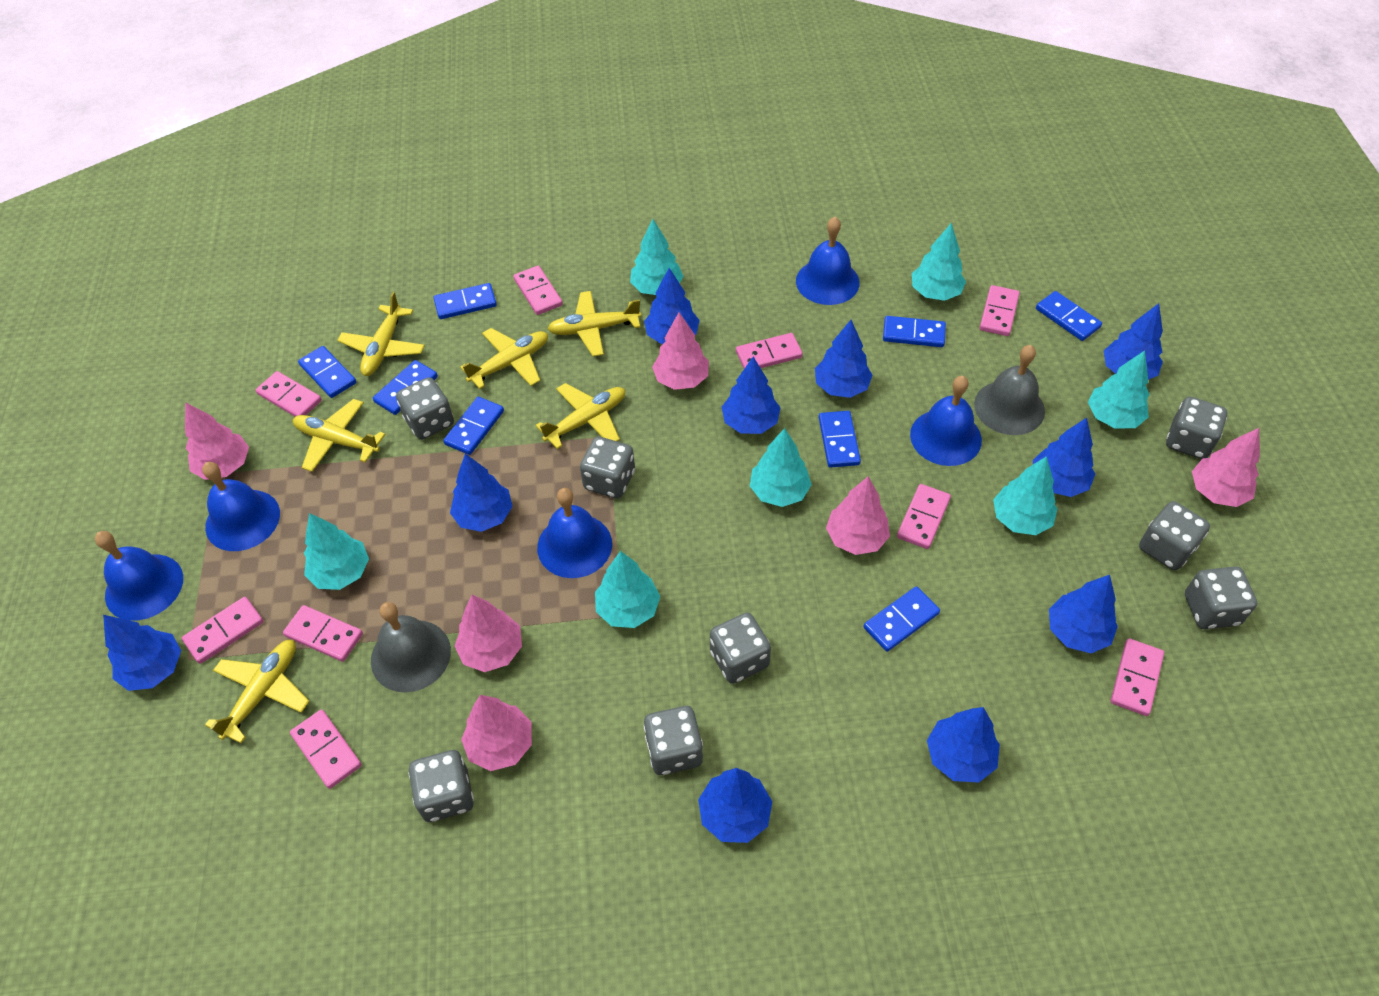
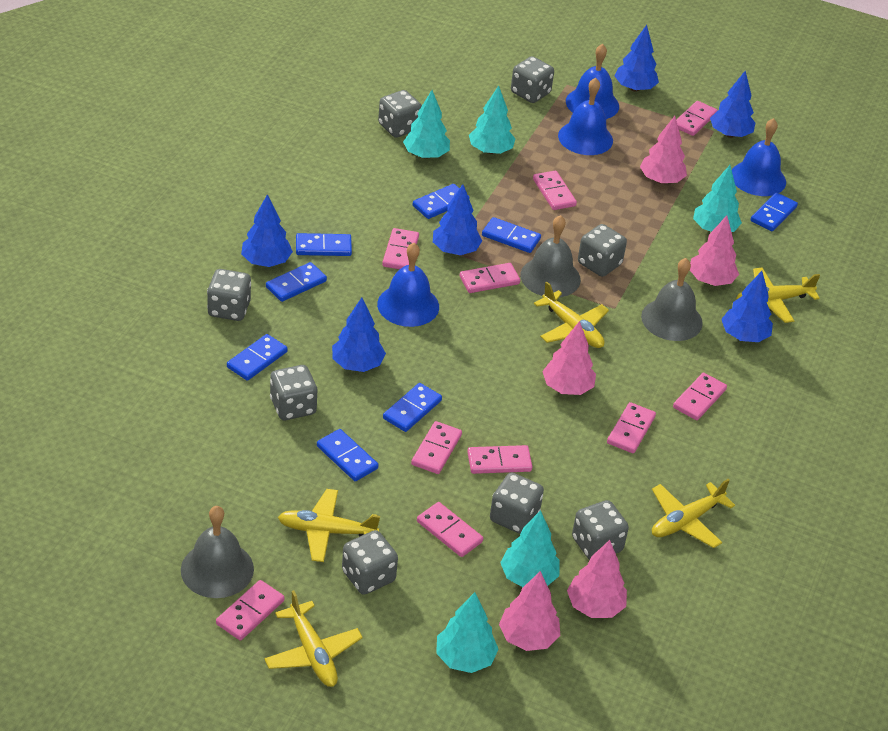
blue bell: [95,531,183,621] [202,462,280,551] [537,488,612,578] [796,217,860,305] [910,376,982,466] = 5 -> [377,243,439,327] [558,78,613,155] [566,44,619,119] [732,118,786,196] = 4
blue tree: [103,615,181,691] [450,454,513,532] [644,268,700,344] [698,768,772,843] [722,357,781,434] [815,320,872,398] [927,707,1000,783] [1033,418,1095,497] [1049,575,1118,653] [1104,303,1163,380] = 10 -> [241,194,293,267] [332,298,386,372] [433,184,482,255] [615,25,659,92] [710,71,755,138] [721,271,773,342] = 6
grey bell: [371,602,451,693] [974,345,1045,435] = 2 -> [181,506,254,598] [521,215,581,297] [641,258,703,341] = 3
pink domino: [182,597,264,664] [256,371,322,417] [283,605,363,662] [290,710,362,789] [513,266,563,315] [736,333,803,369] [897,484,951,549] [980,285,1020,336] [1111,639,1164,716] = 9 -> [216,580,285,640] [382,228,419,269] [411,421,462,474] [417,502,483,557] [460,263,520,293] [467,445,532,474] [533,171,577,210] [607,402,656,453] [673,373,727,420] [676,101,718,136] = 10
pink tree: [185,402,249,480] [455,595,522,672] [461,695,532,771] [652,312,709,390] [826,477,890,555] [1192,428,1260,507] = 6 -> [499,571,560,651] [542,321,596,395] [567,540,627,618] [640,116,687,184] [690,215,739,286] = 5
turquoise tree: [304,513,369,590] [595,551,660,628] [630,219,684,295] [750,428,812,507] [912,223,966,301] [993,456,1057,535] [1088,350,1149,429] = 7 -> [403,90,450,159] [436,592,499,673] [469,86,516,154] [500,510,559,587] [693,165,742,232] = 5
yellow plane: [205,640,310,743] [293,399,386,472] [337,292,425,376] [460,328,548,389] [536,383,625,449] [548,291,641,356] = 6 -> [264,590,363,687] [278,489,380,562] [534,282,609,348] [652,479,735,548] [736,267,820,323] = 5

